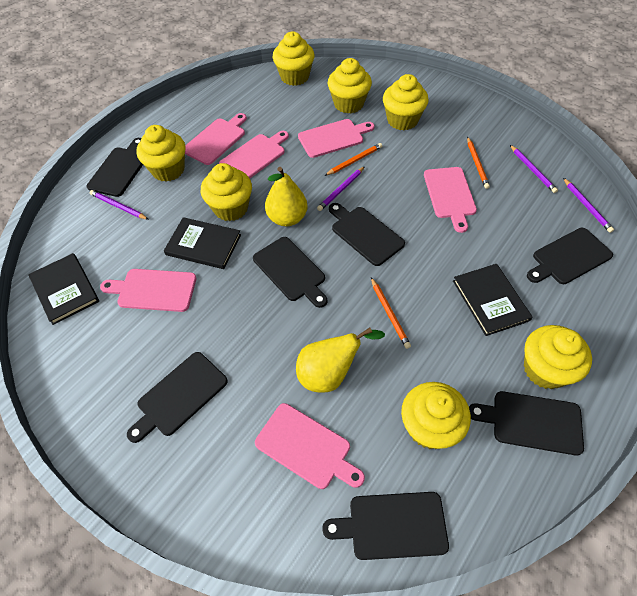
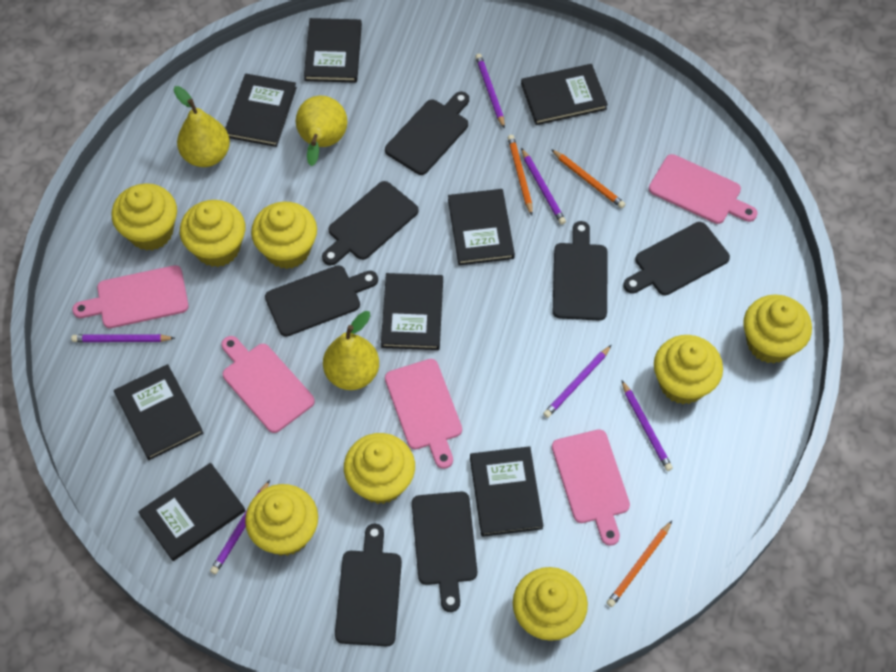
black book: [28,253,99,325] [164,217,241,269] [453,264,532,336] = 3 -> [114,364,204,460] [138,463,245,561] [225,73,297,147] [304,18,362,83] [381,273,443,350] [448,189,515,265] [470,446,544,537] [521,64,608,125] = 8
pink cutting board: [100,269,196,312] [185,113,247,165] [219,131,289,179] [255,403,365,489] [298,119,375,158] [424,167,477,233] = 6 -> [72,265,189,328] [221,336,315,433] [385,359,462,469] [552,429,630,546] [649,154,758,224] = 5
purple pencil: [90,190,149,220] [317,166,365,211] [510,145,558,193] [563,178,614,233] = 4 -> [71,334,175,342] [210,480,270,574] [475,54,505,129] [521,148,566,225] [543,345,612,418] [622,381,673,471] = 6
yellow cupcake: [136,125,186,182] [201,163,252,221] [273,32,315,86] [328,58,372,113] [383,74,429,130] [401,382,471,449] [524,325,592,389] = 7 -> [112,183,177,251] [180,200,245,267] [245,484,318,556] [251,202,317,269] [344,433,415,504] [513,567,588,641] [654,335,723,404] [743,294,812,364] = 8
yellow pear: [265,167,308,226] [296,328,385,393] = 2 -> [174,86,230,167] [296,96,347,166] [323,311,379,390] = 3

